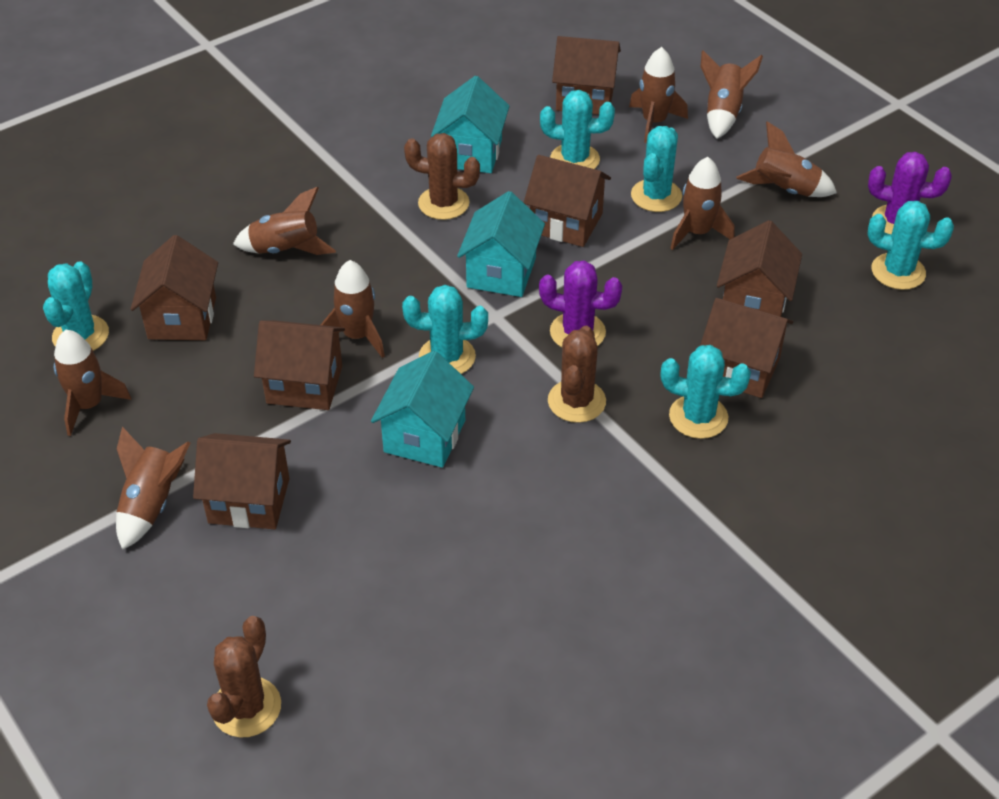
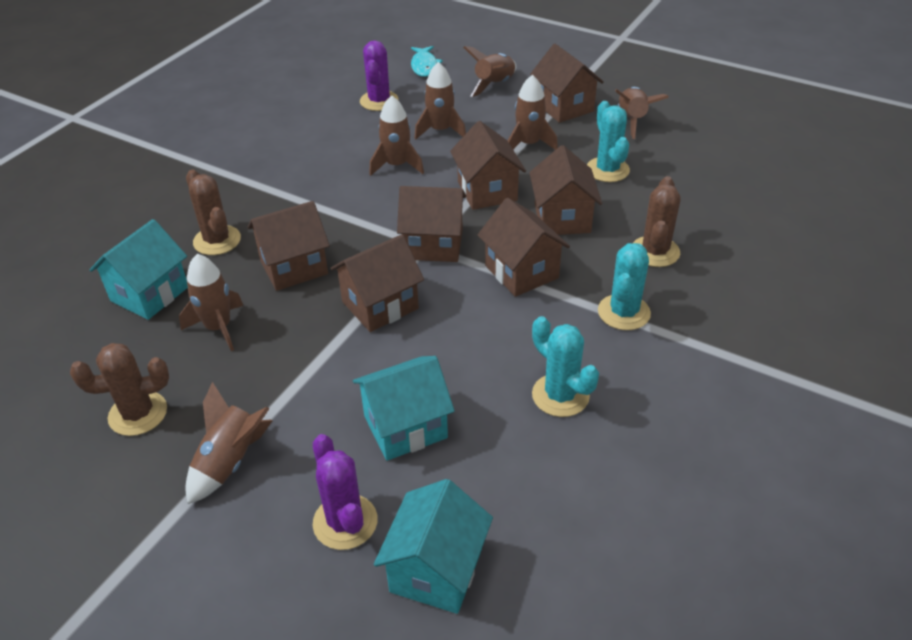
brown rocket: [54,330,131,436] [116,427,190,550] [233,187,336,255] [320,260,385,358] [629,47,688,143] [670,157,735,250] [701,50,763,139] [736,122,837,197] = 8 -> [179,254,243,351] [185,382,272,504] [369,95,424,176] [414,62,466,140] [463,46,516,97] [508,75,558,150] [615,87,669,139] = 7
turquoise cactus: [43,261,109,351] [402,285,488,374] [540,90,615,169] [631,126,682,212] [661,345,751,439] [867,201,954,290] = 6 -> [532,316,599,417] [587,101,630,182] [598,243,651,330] = 3
turquoise fish: none = 0 -> [411,46,443,77] = 1

